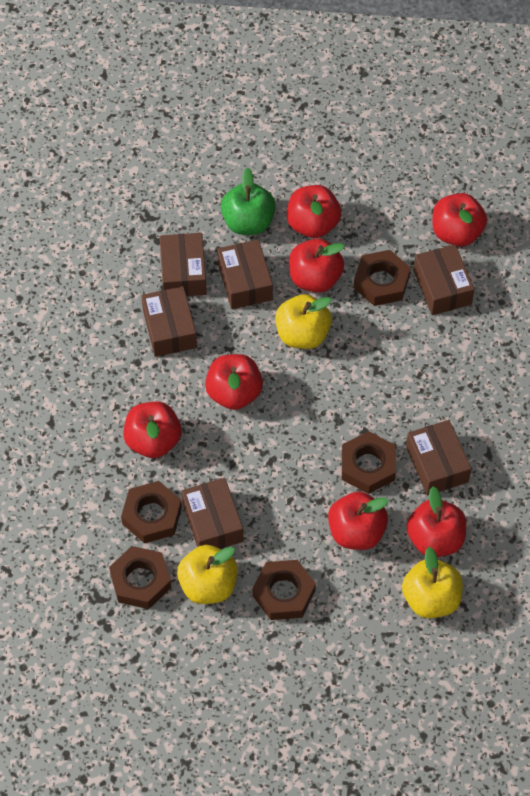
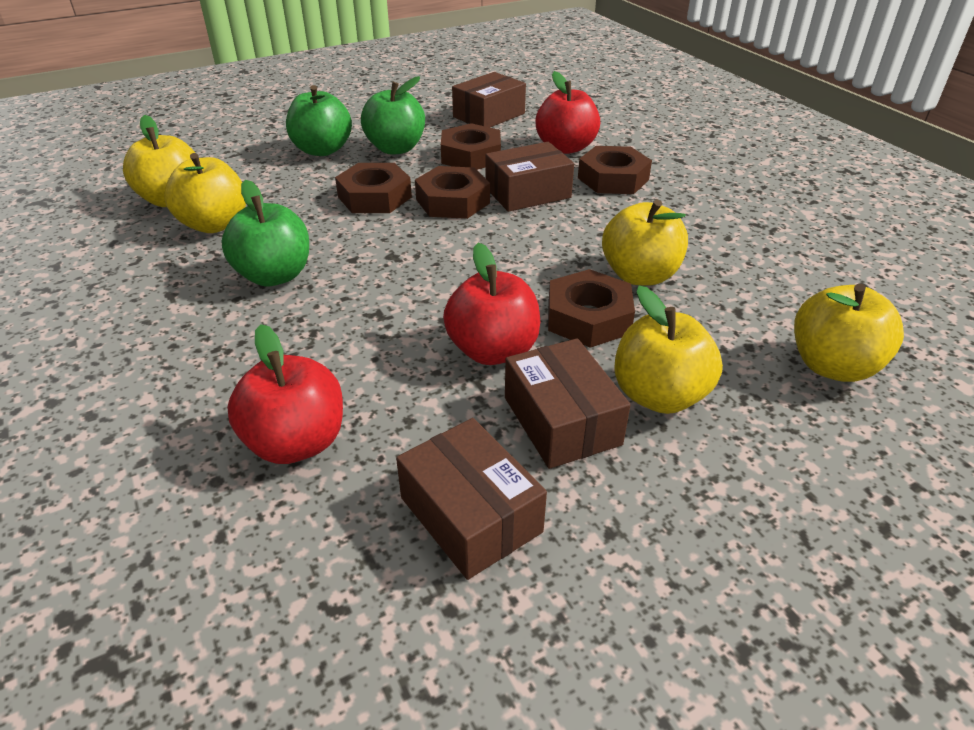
brown box: [141,286,197,357] [160,233,207,296] [181,478,244,549] [217,240,273,309] [406,420,471,496] [413,244,475,315] = 6 -> [396,418,547,580] [452,72,526,128] [486,142,574,212] [505,338,630,469] = 4
green apple: [221,168,276,235] = 1 -> [221,180,309,287] [286,85,352,156] [361,76,425,155] = 3
red apple: [123,402,182,458] [205,354,263,410] [287,185,341,238] [289,238,344,293] [328,492,389,550] [407,487,466,557] [432,193,487,247] = 7 -> [227,324,343,464] [443,243,540,365] [536,71,600,154] = 3
yellow apple: [177,545,238,604] [275,294,332,349] [402,547,463,618] = 3 -> [123,115,195,207] [165,153,246,233] [602,200,688,286] [614,286,723,414] [794,284,904,382] = 5

